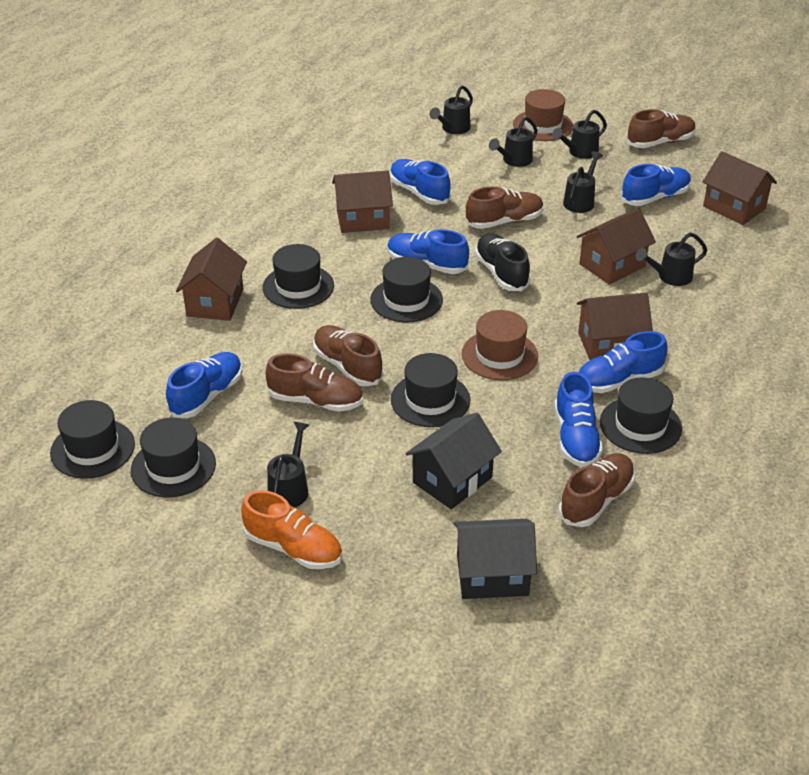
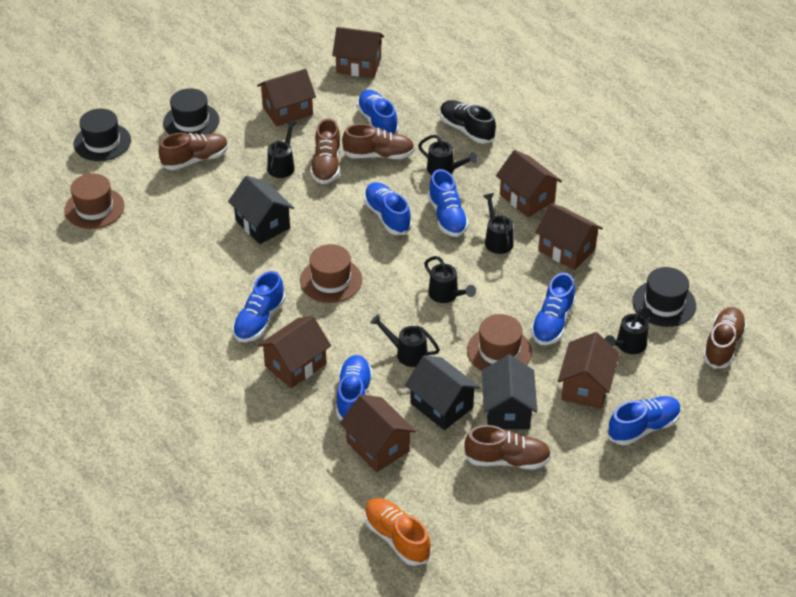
black hat: [50,400,135,479] [131,418,216,497] [262,244,334,309] [370,257,443,323] [391,353,470,427] [600,378,682,454] = 6 -> [73,109,131,161] [163,88,220,135] [633,267,696,327] = 3
black house: [405,413,502,509] [453,519,537,599] = 2 -> [228,175,294,244] [405,355,480,430] [482,354,537,429] = 3
blue shoe: [166,352,242,418] [387,229,469,274] [390,159,451,205] [554,372,603,467] [579,331,668,393] [621,164,692,206] = 6 -> [233,271,286,342] [336,355,372,420] [357,90,399,134] [364,182,412,235] [428,169,469,237] [531,273,576,345] [607,396,681,445] = 7
brown hat: [462,310,538,380] [513,89,573,141] = 2 -> [64,173,125,229] [300,244,362,303] [467,314,532,371] = 3
brown house: [176,238,247,321] [332,170,393,233] [576,208,656,285] [577,292,653,360] [703,151,777,225] = 5 -> [257,69,316,126] [258,316,331,388] [332,27,384,78] [340,394,416,472] [496,150,562,217] [535,203,603,270] [558,332,620,409] = 7

